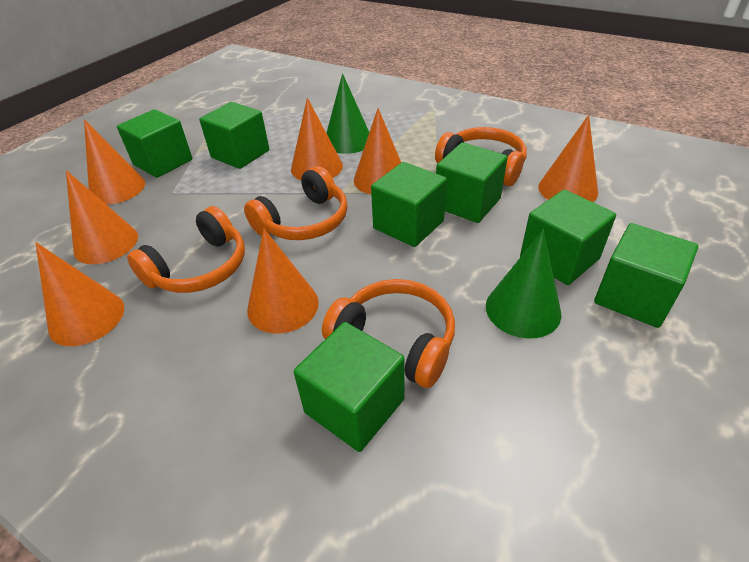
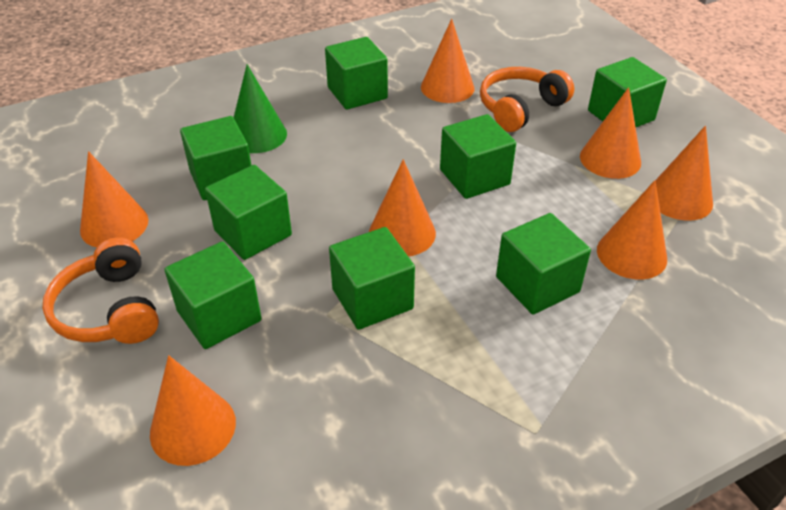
green cone: [327,73,369,154] [486,230,561,339] = 2 -> [233,65,287,153] = 1
green cube: [117,109,192,178] [199,102,269,169] [294,322,405,452] [371,162,447,247] [436,142,508,223] [520,190,616,285] [594,223,698,328] = 7 -> [165,241,262,349] [180,116,251,200] [205,165,292,260] [325,37,388,110] [329,227,415,330] [440,114,516,199] [496,213,591,315] [588,57,667,127] = 8
orange headphones: [127,206,245,293] [244,166,347,240] [322,279,455,388] [435,127,527,186] = 4 -> [43,237,159,344] [480,67,574,132] = 2

